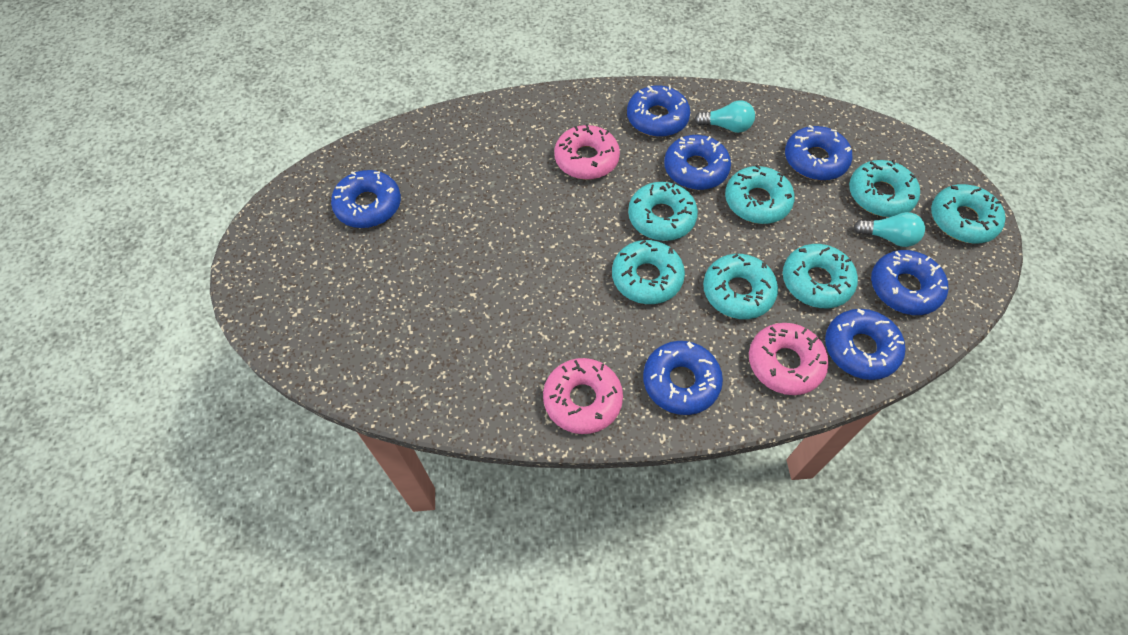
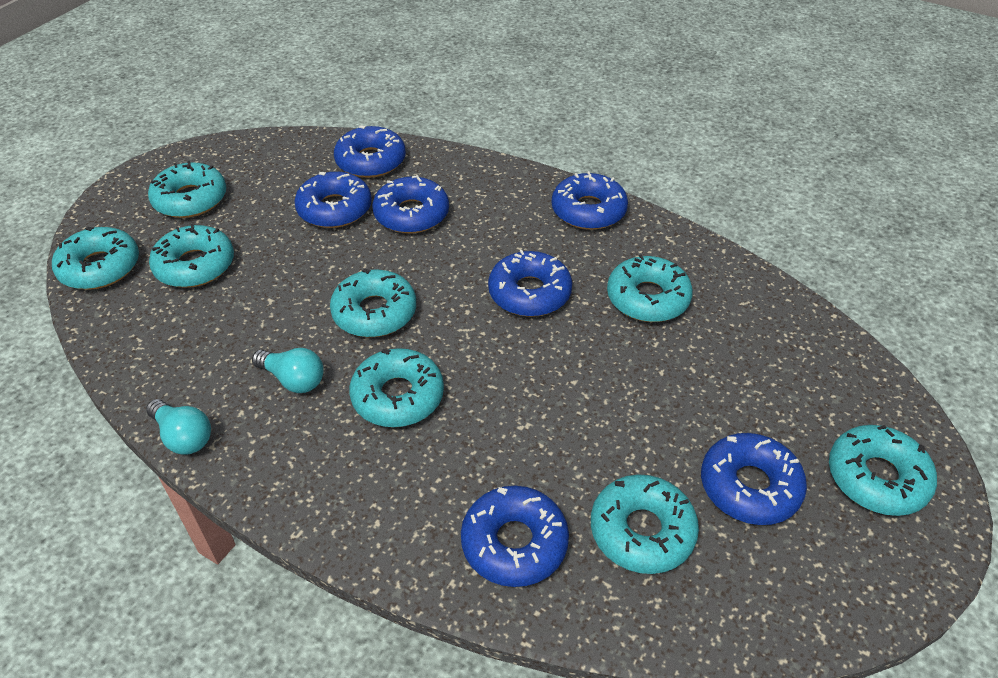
pink donut: [543,358,623,434] [554,124,620,180] [749,323,829,395] = 3 -> none = 0
turquoise donut: [612,240,685,304] [628,182,698,241] [703,254,778,319] [725,164,795,224] [783,244,858,308] [849,160,920,217] [931,184,1006,244] = 7 -> [52,227,139,290] [148,161,226,218] [149,224,234,288] [330,269,416,337] [349,348,444,427] [591,474,699,574] [607,254,693,322] [829,425,937,516] = 8

